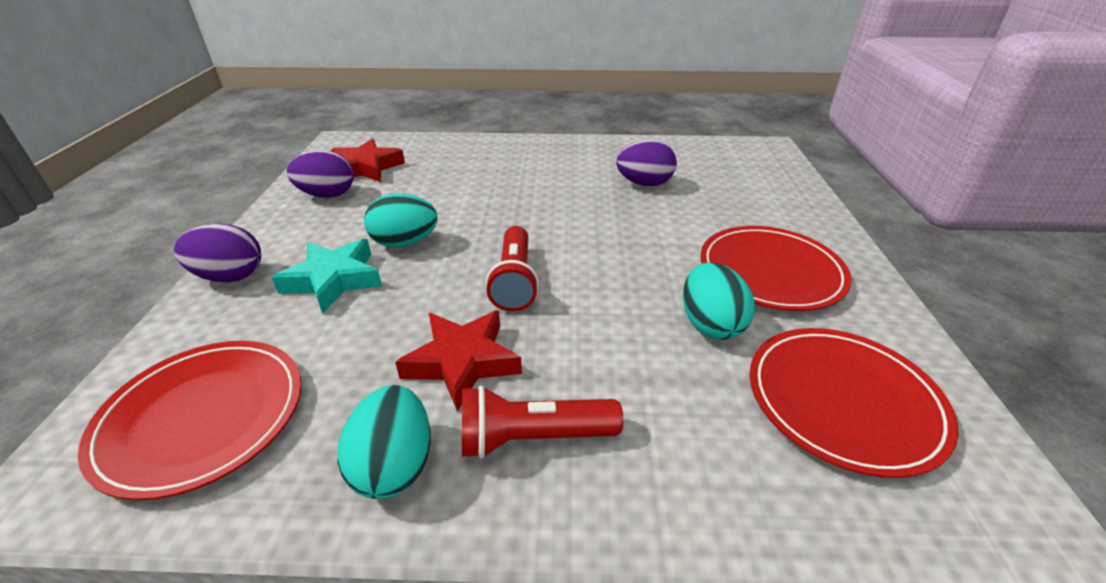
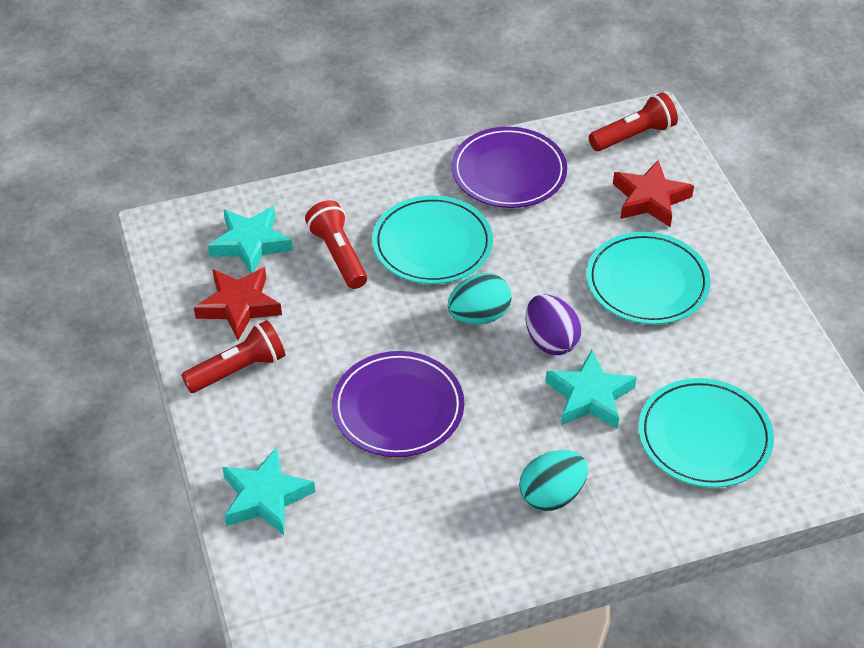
purple egg: [174,223,261,282] [287,150,354,198] [616,140,677,186] = 3 -> [526,294,581,355] = 1
purple plate: none = 0 -> [332,351,464,457] [452,127,567,208] = 2
red flashlight: [462,385,623,459] [486,226,539,312] = 2 -> [181,320,285,393] [305,200,367,289] [589,92,678,151] = 3
red plate: [78,341,301,500] [700,226,852,311] [749,328,958,478] = 3 -> none = 0
turquoise egg: [338,385,431,499] [364,193,438,248] [683,263,755,340] = 3 -> [448,273,512,325] [519,450,588,511] = 2
turquoise plate: none = 0 -> [372,195,493,284] [586,232,711,324] [638,378,774,488] = 3
turquoise star: [272,239,382,313] = 1 -> [208,206,293,274] [222,447,315,535] [546,350,637,429] = 3

